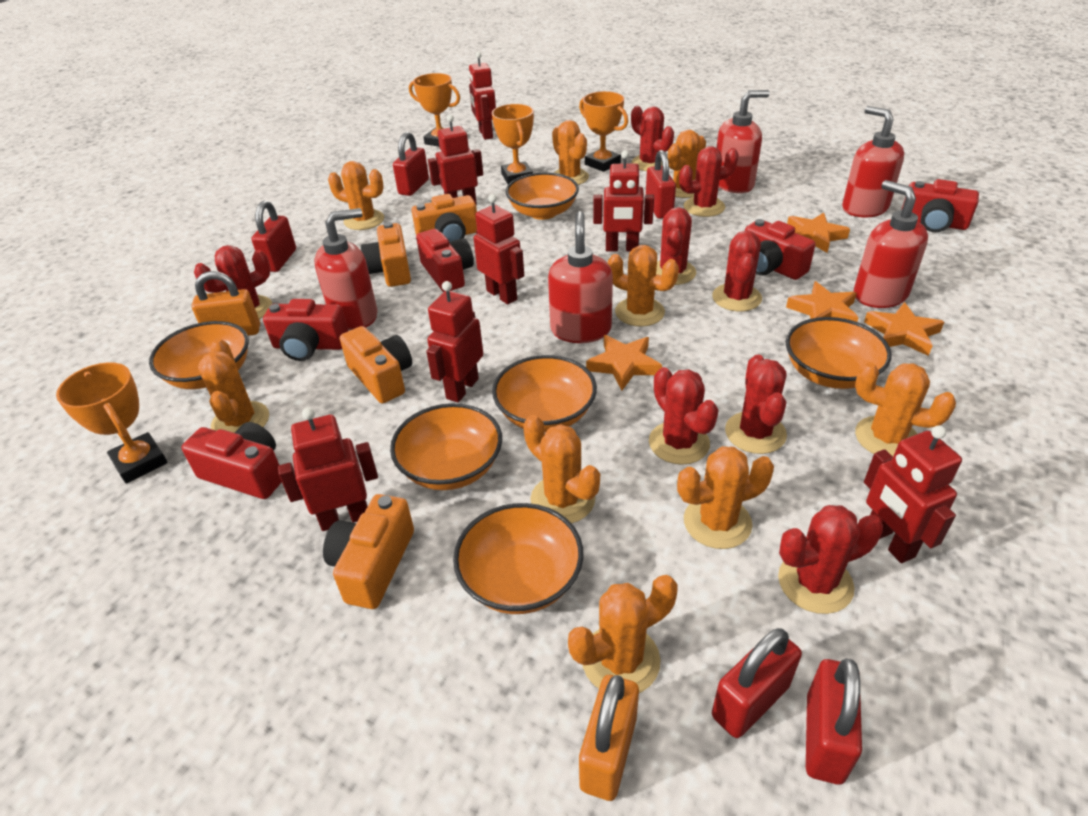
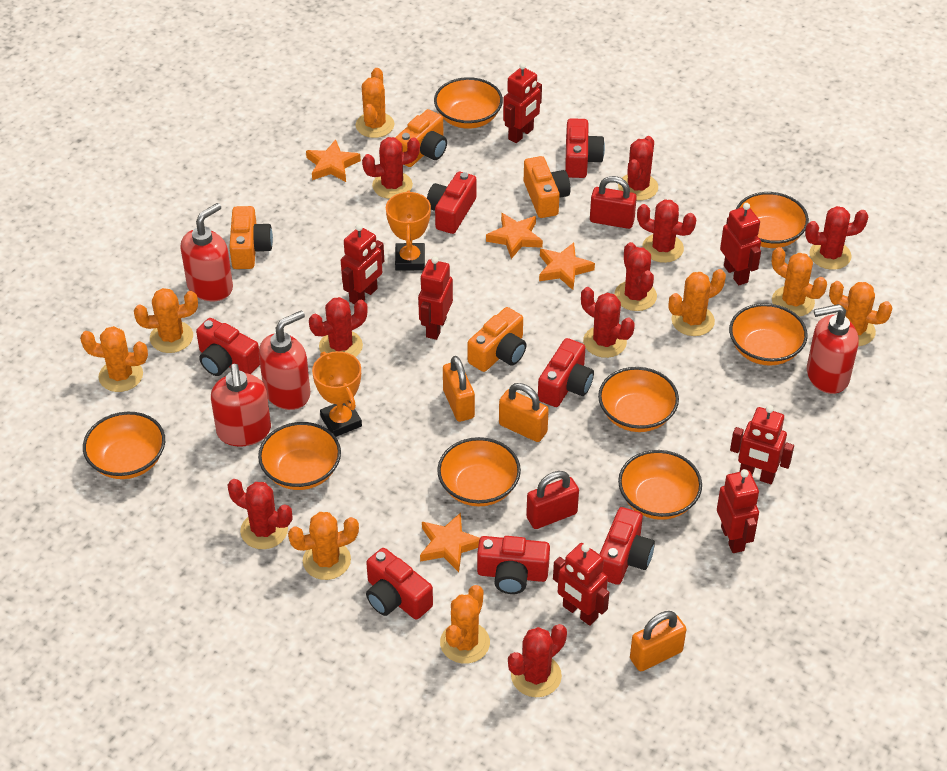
orange bowl: [149,321,249,389] [390,403,502,490] [453,503,583,614] [492,355,597,432] [506,172,579,220] [785,317,892,389] = 6 -> [83,412,165,479] [258,422,341,490] [434,77,503,129] [437,437,521,507] [598,367,679,432] [618,450,702,520] [729,303,808,366] [736,192,809,248] = 8
orange cactus: [198,338,269,433] [328,161,384,230] [523,415,600,523] [552,120,589,185] [568,575,677,693] [608,245,679,327] [668,130,706,198] [677,446,774,549] [855,362,956,456] = 9 -> [80,326,148,392] [134,288,198,353] [288,512,359,580] [356,68,394,138] [440,585,490,664] [669,269,726,336] [772,247,827,317] [829,281,893,346] = 8
orange padlock: [192,271,260,336] [579,675,639,801] = 2 -> [443,356,475,422] [499,383,549,442] [630,611,686,671] = 3
orange trophy: [56,362,168,483] [409,73,460,147] [492,104,534,184] [579,91,628,172] = 4 -> [312,351,362,437] [386,190,431,271] = 2
red cactus: [194,245,272,319] [631,106,674,171] [649,367,719,465] [656,207,696,285] [679,146,739,217] [712,231,762,312] [725,355,787,454] [778,505,883,614] = 8 -> [228,479,292,549] [309,297,368,357] [362,137,420,199] [508,624,567,697] [581,287,635,358] [614,242,657,311] [618,136,658,201] [637,200,696,263] [805,206,869,270] = 9
red camera: [182,422,282,499] [263,299,348,361] [416,229,474,292] [745,219,816,280] [902,179,979,232] = 5 -> [196,318,260,376] [366,548,433,620] [427,172,476,234] [477,536,550,594] [538,338,594,407] [565,118,605,178] [599,507,655,585] = 7
red padlock: [251,201,296,272] [393,132,429,196] [646,150,676,219] [712,628,802,738] [806,658,862,784] = 5 -> [526,471,579,529] [590,176,637,229] = 2
red soap dispenser: [314,208,378,330] [548,211,613,343] [716,90,770,193] [842,106,904,218] [854,180,928,308] = 5 -> [180,203,233,301] [211,364,271,447] [259,310,310,410] [807,304,859,394] = 4

